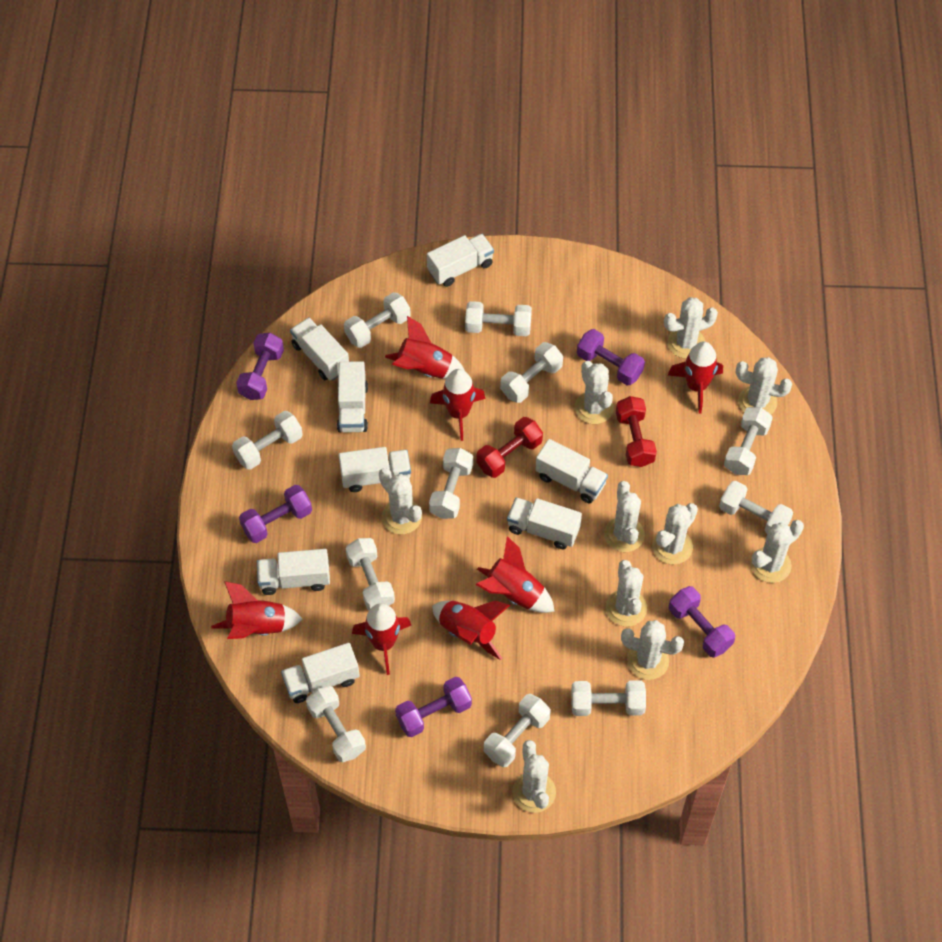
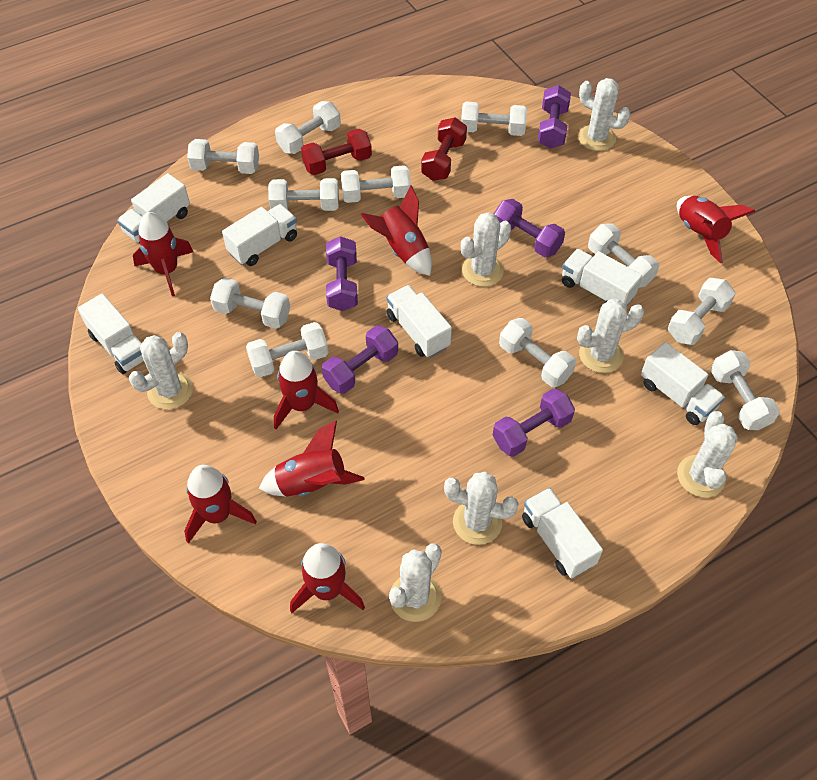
white cactus: [379,468,422,534] [512,740,556,813] [575,361,614,424] [604,481,645,552] [606,560,647,626] [621,620,684,680] [652,503,698,564] [664,297,718,359] [736,357,792,414] [750,520,804,583] = 10 -> [129,332,193,410] [389,544,442,622] [444,472,519,545] [461,212,511,287] [577,299,644,373] [578,78,630,151] [677,411,738,497] = 7
white truck: [257,549,330,595] [281,643,360,703] [290,317,349,381] [337,361,368,432] [339,447,411,492] [427,234,494,287] [507,497,582,549] [535,439,608,504] = 8 -> [78,293,144,374] [117,173,190,243] [222,204,297,266] [386,285,452,358] [522,488,603,578] [562,249,642,306] [641,342,725,425] = 7

